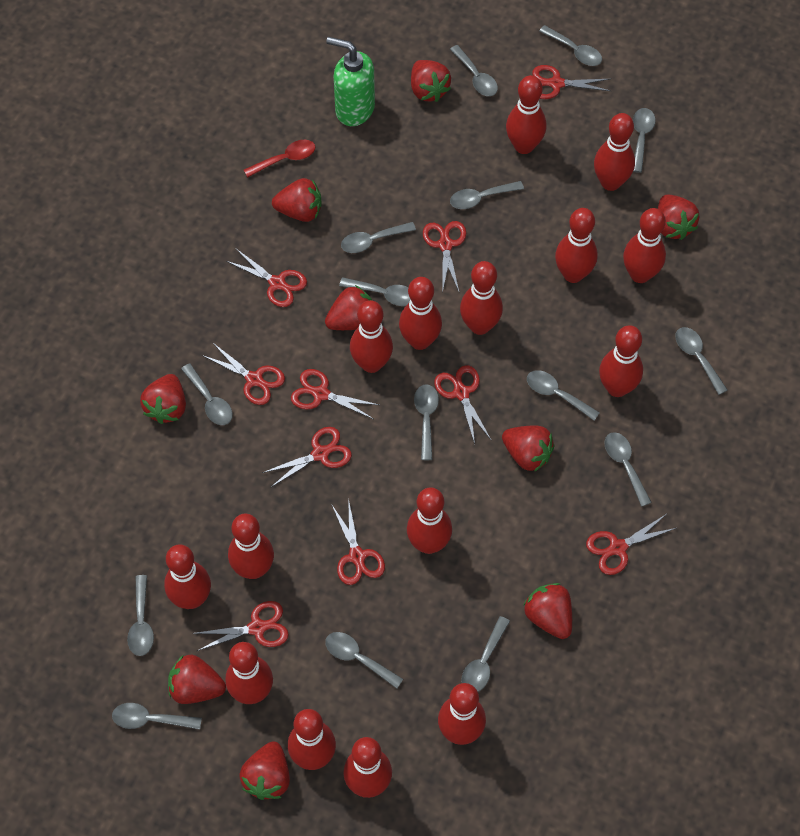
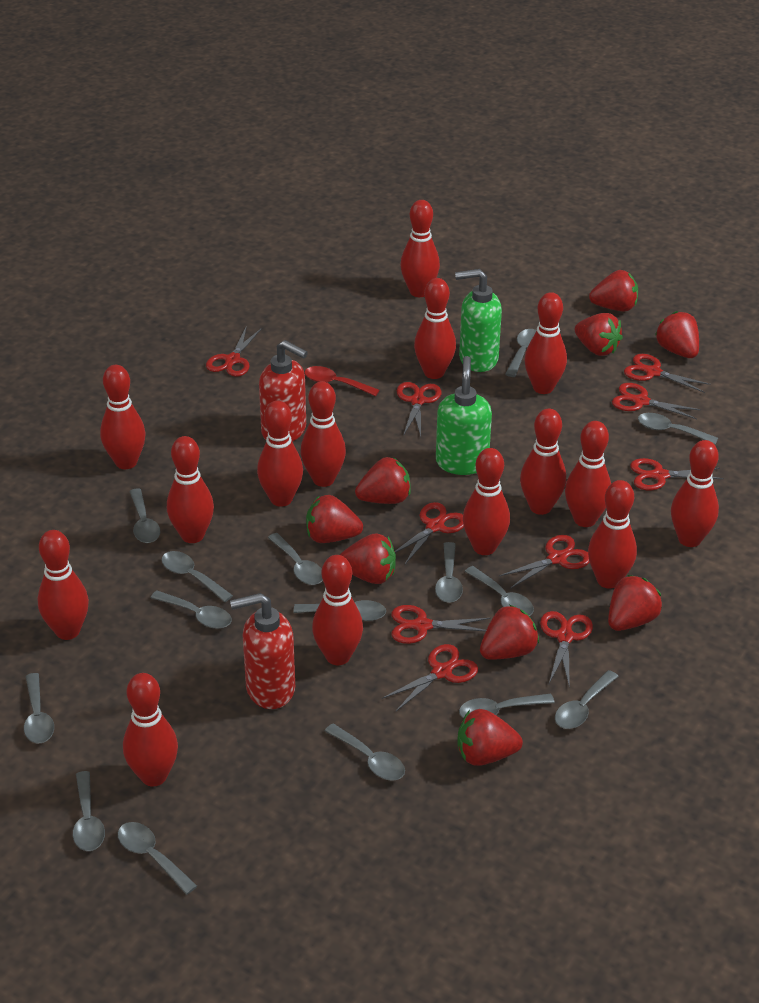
green soap dispenser: [327,37,375,126] = 1 -> [436,356,492,475] [455,269,502,372] = 2
red soap dispenser: none = 0 -> [230,593,295,709] [259,340,308,442] = 2

